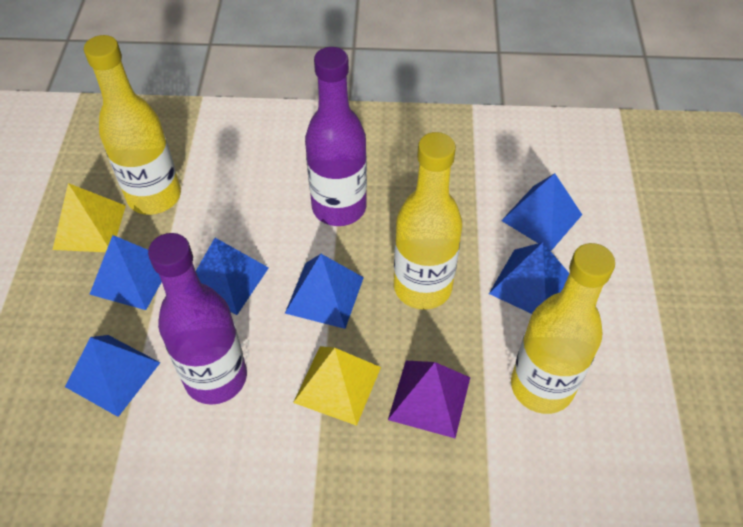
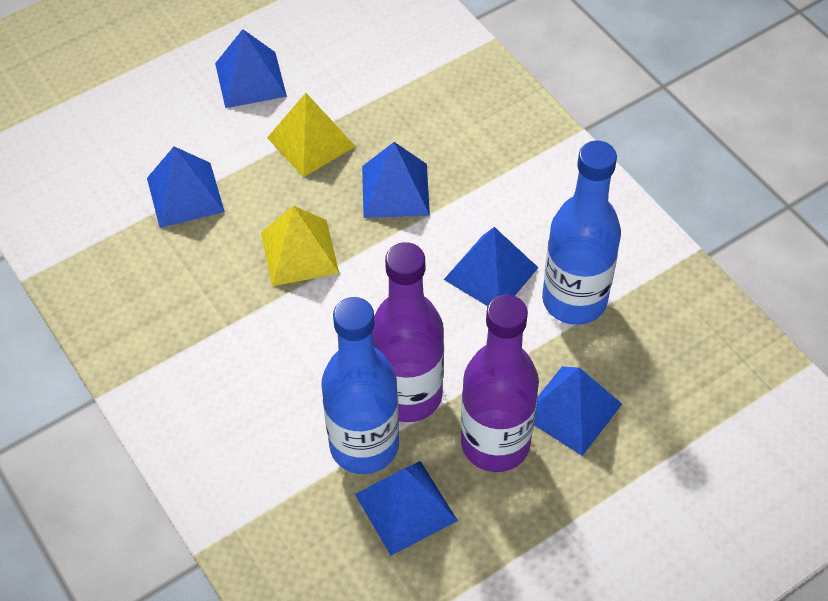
blue bottle: none = 0 -> [321,297,399,474] [542,140,621,325] = 2
purple pyramid: [388,361,470,438] = 1 -> none = 0
yellow bottle: [84,35,181,215] [394,132,462,310] [511,243,615,414] = 3 -> none = 0

